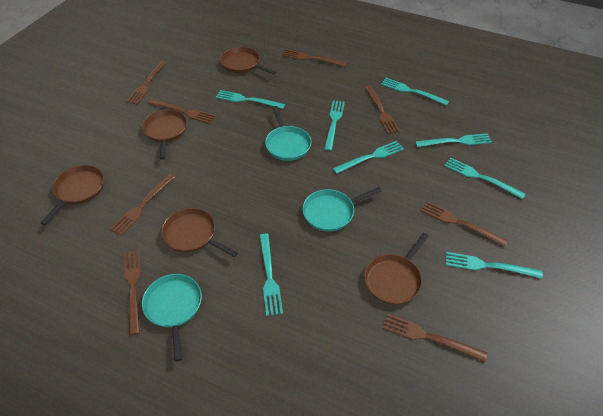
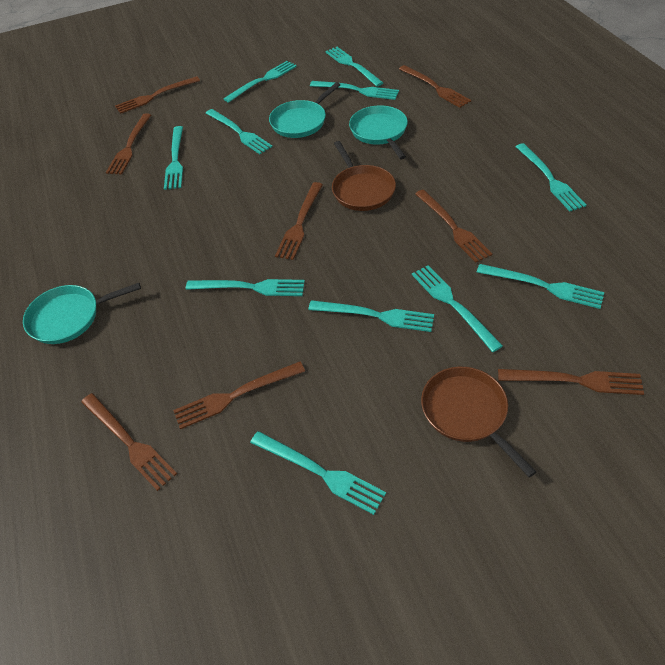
brown pan: [41,165,104,225] [142,109,187,159] [161,208,238,257] [220,47,276,74] [364,233,428,305] = 5 -> [332,141,396,211] [421,367,537,477] = 2
turquoise fork: [216,90,285,109] [259,234,283,316] [324,100,345,151] [333,141,404,174] [381,78,449,106] [415,133,492,147] [445,158,525,199] [446,252,543,278] = 8 -> [164,126,183,190] [186,279,305,296] [206,109,273,154] [223,61,297,103] [250,431,386,515] [308,300,434,332] [310,81,399,100] [325,47,383,86] [412,265,503,352] [477,264,605,309] [516,143,587,211] = 11

